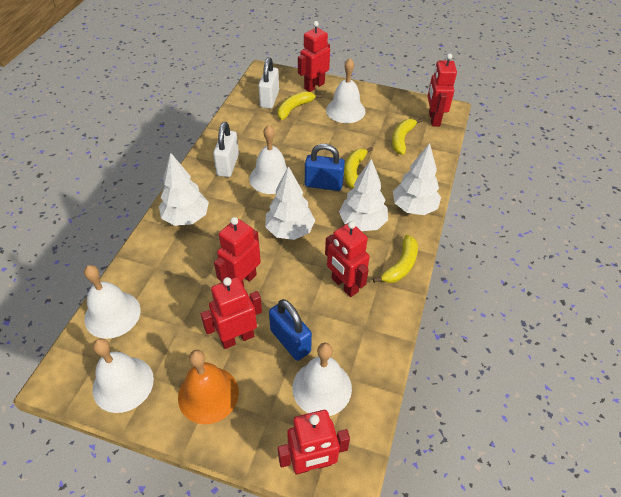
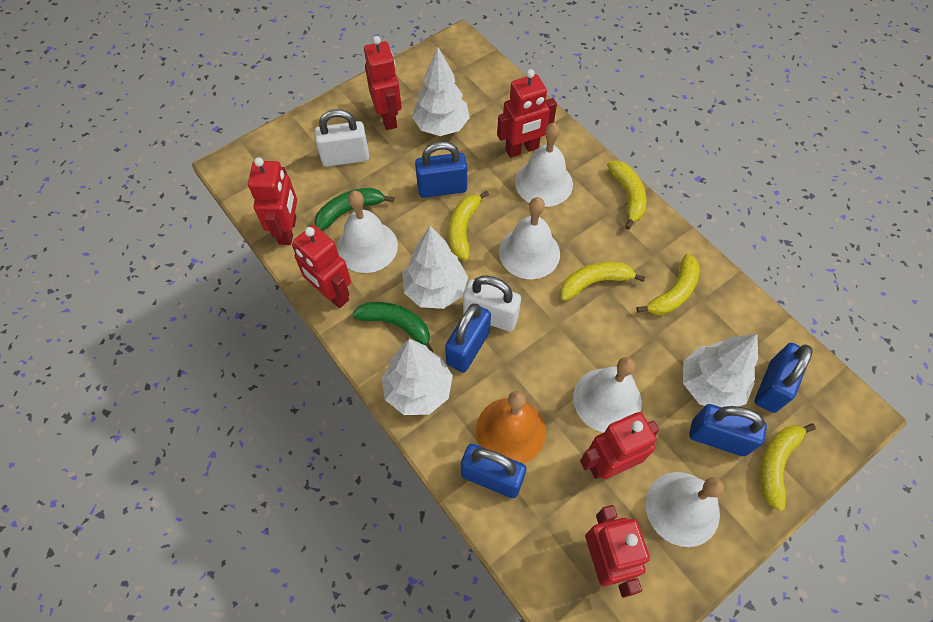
blue padlock: [269,299,312,361] [305,144,345,191] = 2 -> [415,141,467,198] [445,304,491,373] [461,444,526,498] [689,404,767,456] [755,343,812,413] = 5
green banana: none = 0 -> [315,188,394,231] [352,302,433,352] = 2
yellow banana: [277,91,321,120] [344,147,373,188] [373,235,418,283] [392,118,422,155] = 4 -> [449,190,489,261] [560,262,645,301] [607,161,646,230] [636,254,700,315] [760,423,816,511] = 5

